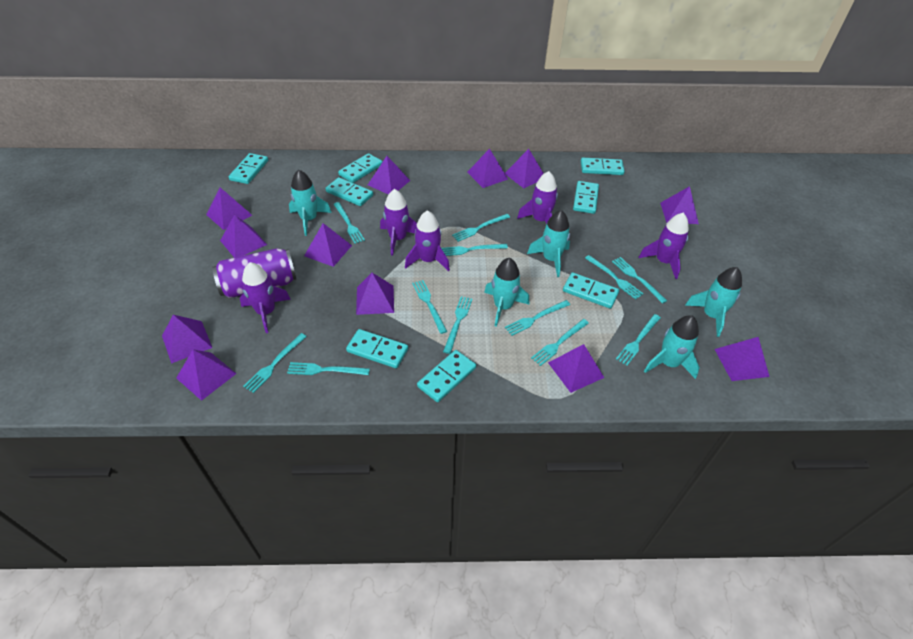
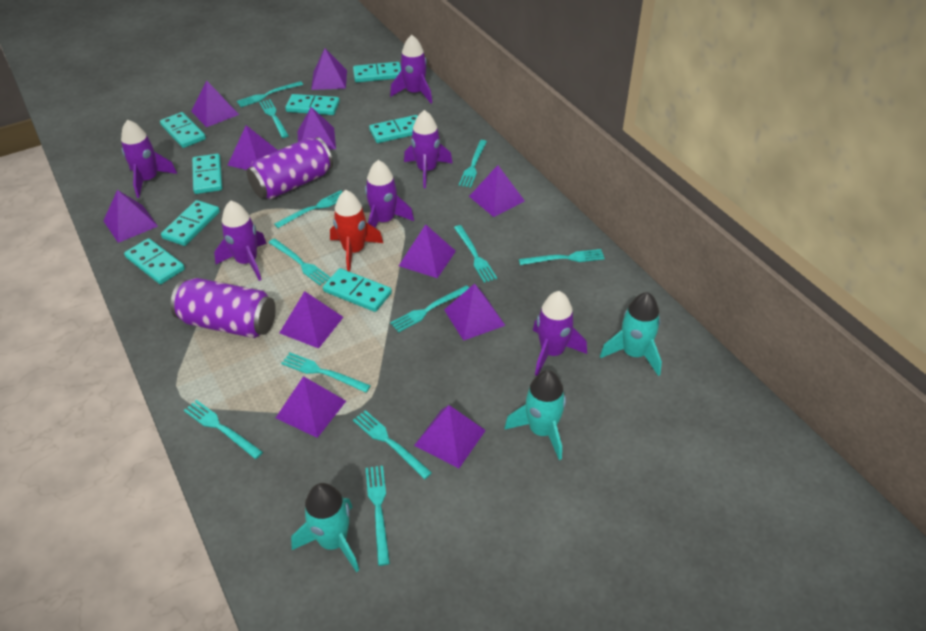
purple can: [212,248,297,298] = 1 -> [171,278,276,338] [247,137,333,199] = 2
purple pyramid: [162,315,212,364] [176,349,236,401] [206,188,252,230] [220,215,267,258] [304,223,352,267] [356,273,394,315] [368,156,410,195] [467,149,508,188] [505,149,544,188] [548,344,604,393] [660,186,699,224] [715,337,769,381] = 12 -> [103,190,158,243] [191,80,239,127] [227,125,278,170] [276,376,346,438] [279,291,343,349] [298,107,336,150] [311,48,347,90] [399,224,456,278] [414,405,486,468] [444,284,506,341] [469,165,525,217] = 11
purple rocket: [240,262,291,333] [380,189,417,256] [405,210,450,271] [517,171,558,224] [639,213,689,279] = 5 -> [121,120,177,198] [214,201,267,281] [365,160,414,227] [390,35,432,104] [404,110,453,188] [533,291,587,376] = 6
red rocket: none = 0 -> [330,190,383,272] = 1
turquoise rocket: [289,170,331,236] [484,258,529,327] [527,210,570,277] [644,315,699,379] [685,267,742,337] = 5 -> [291,483,359,572] [504,370,566,460] [600,292,662,376] = 3

